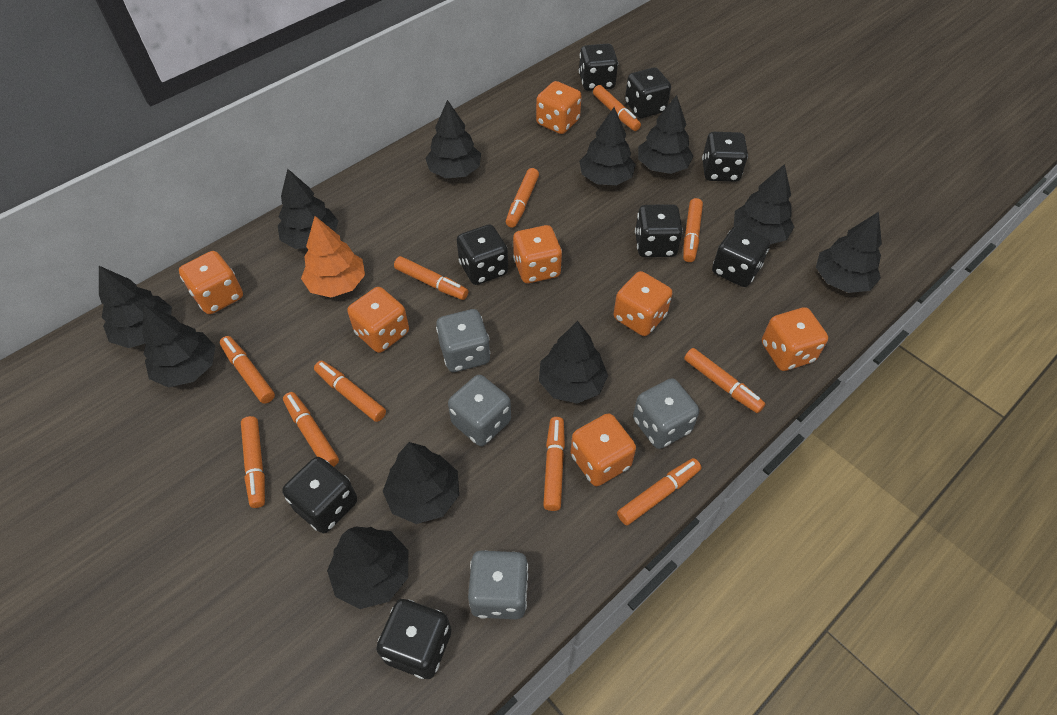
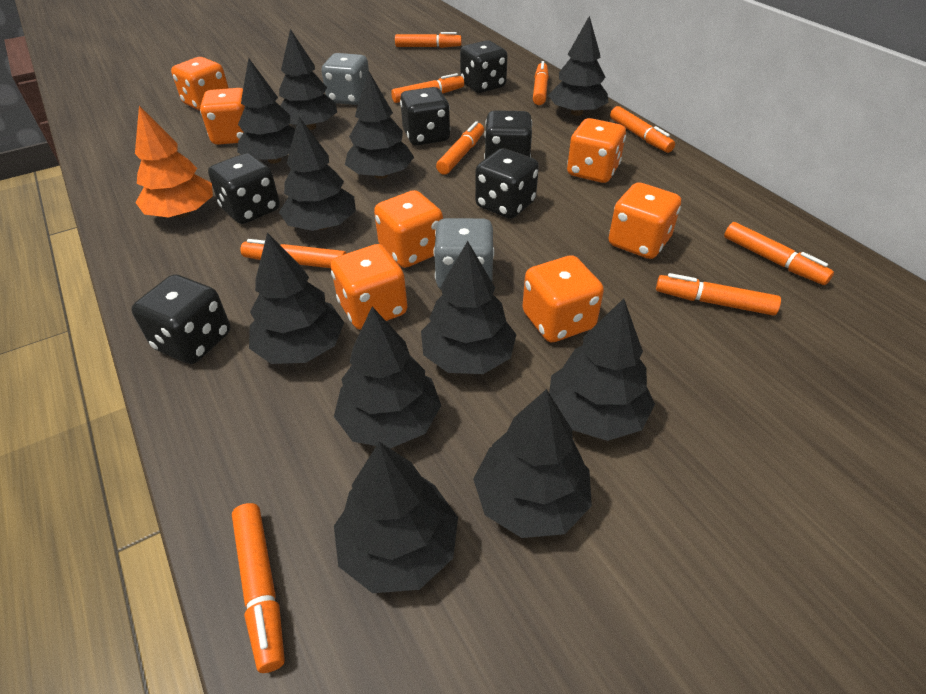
black dice: [282,457,357,533] [376,599,451,679] [457,224,508,285] [579,44,618,91] [625,67,671,118] [635,204,683,257] [702,132,748,182] [712,225,770,287] = 8 -> [132,274,230,364] [208,153,280,224] [400,87,450,145] [460,40,508,93] [475,148,539,219] [484,110,532,159] = 6
grey dice: [436,309,490,372] [448,375,511,446] [468,550,528,619] [633,378,699,449] = 4 -> [322,53,369,105] [433,218,494,290] = 2
orange marker: [220,336,275,404] [241,416,265,508] [283,392,339,467] [314,361,386,422] [394,256,468,300] [506,168,539,228] [543,417,565,511] [593,85,641,131] [617,458,701,525] [683,198,703,262] [684,348,766,413] = 11 -> [232,503,285,673] [241,239,347,268] [391,73,464,103] [395,32,462,48] [436,121,484,175] [533,61,549,105] [610,106,675,153] [656,273,781,315] [724,222,834,285] = 9

